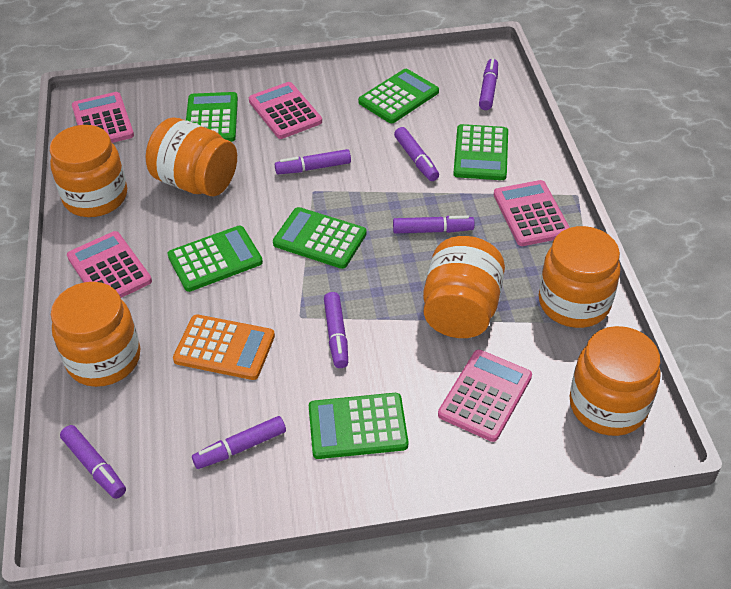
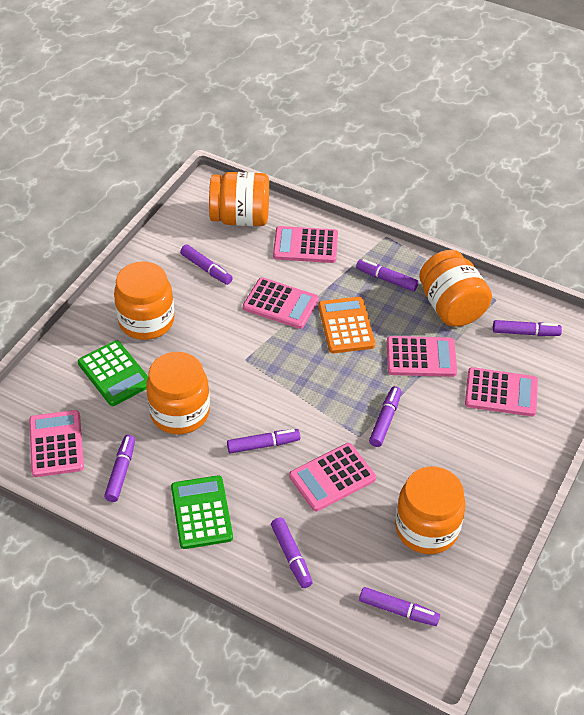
green calculator: [167,226,263,292] [186,92,238,142] [273,207,367,269] [309,393,408,459] [358,69,439,123] [453,124,508,180] = 6 -> [78,340,148,406] [171,475,233,549] = 2
orange jar: [50,125,127,217] [51,282,140,387] [146,118,237,196] [423,236,505,338] [539,226,621,328] [569,326,661,436] = 6 -> [114,261,174,340] [146,352,210,434] [209,172,269,226] [395,466,466,554] [419,250,492,327] = 5
pink calculator: [67,231,152,298] [72,92,134,143] [249,82,322,139] [438,350,532,442] [494,180,570,246] = 5 -> [29,410,84,477] [243,277,319,329] [273,226,338,263] [289,443,376,512] [387,336,457,377] [465,367,538,417] = 6
purple marker: [60,425,126,499] [192,416,286,469] [275,149,351,174] [324,292,348,368] [393,216,475,234] [394,127,439,181] [479,58,498,110] = 7 -> [104,435,135,502] [180,244,233,285] [227,429,300,453] [271,517,313,588] [356,259,419,291] [359,587,440,626] [369,386,402,447] [493,320,562,336] = 8

